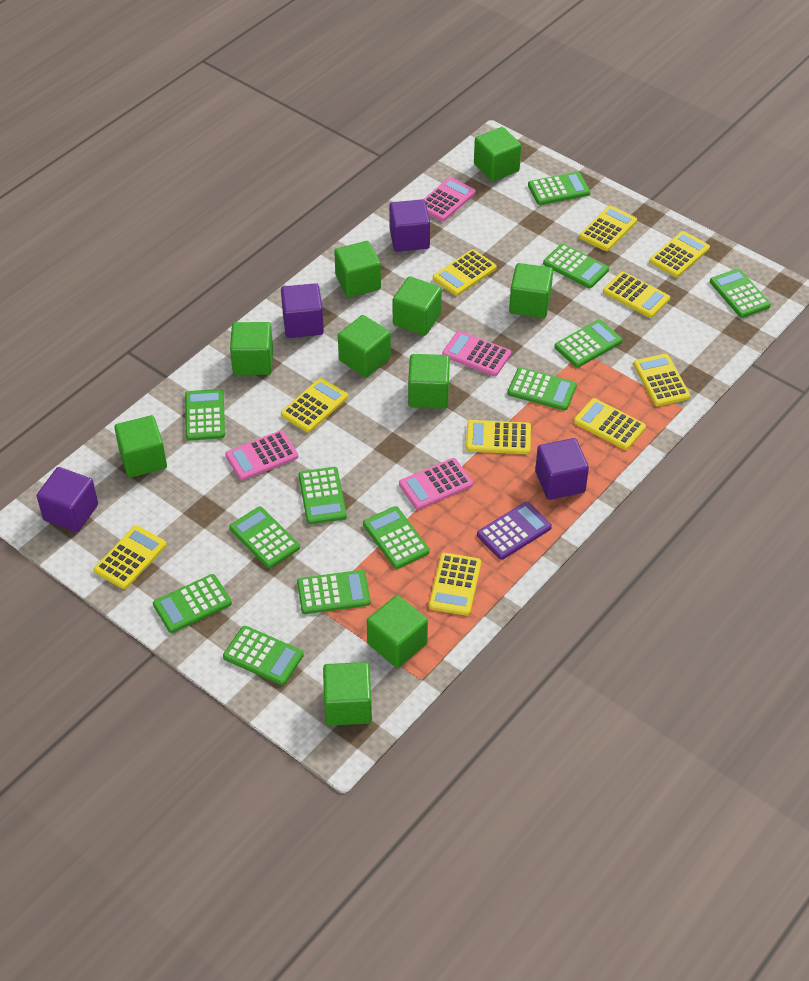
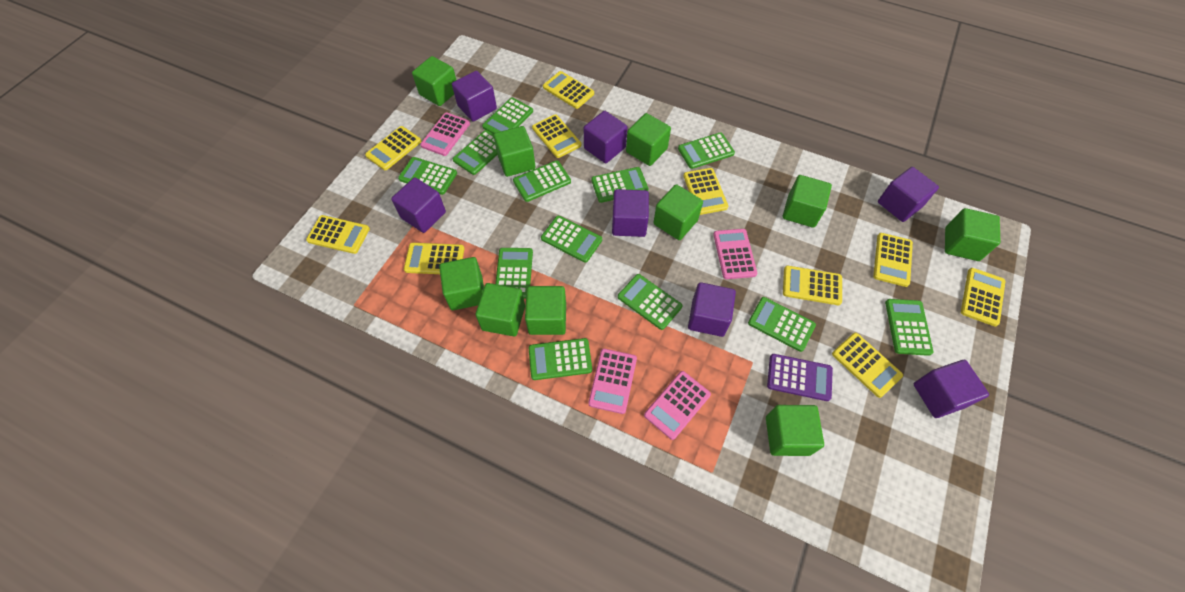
purple cube: [37,467,98,532] [281,283,324,338] [389,199,430,252] [535,438,589,500] = 4 -> [391,177,446,233] [452,71,497,122] [584,111,627,163] [612,189,649,237] [688,282,736,337] [878,167,939,222] [914,360,989,418] = 7

